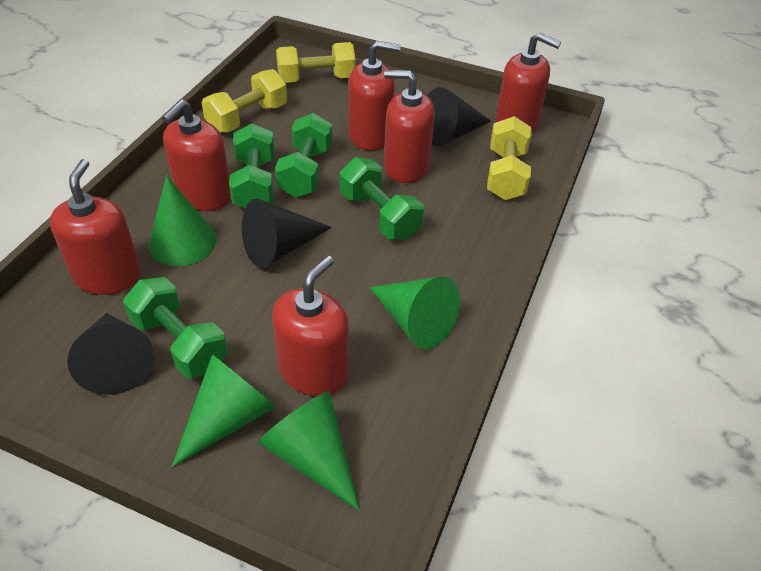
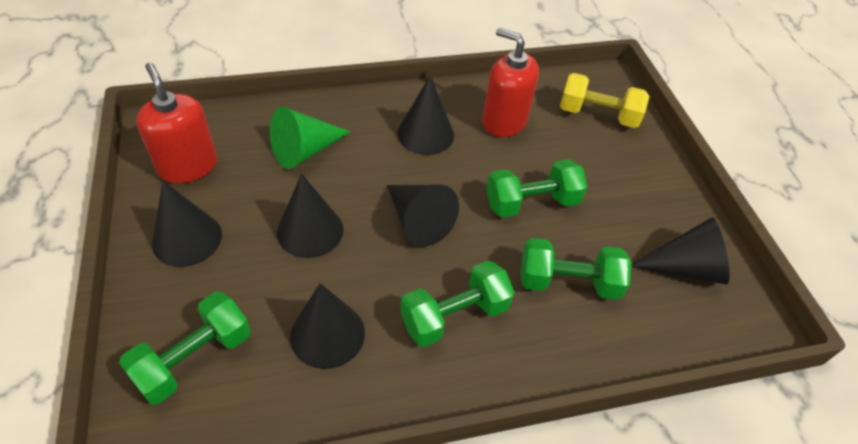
black cone: [67,313,154,395] [242,199,332,268] [427,87,491,146] = 3 -> [152,181,222,267] [277,174,344,258] [290,283,365,369] [387,185,459,247] [397,76,454,155] [631,217,729,285] = 6
green cone: [149,175,216,266] [172,354,276,467] [258,391,360,511] [369,276,460,349] = 4 -> [270,107,351,169] = 1
red soap dispenser: [50,159,141,295] [162,99,231,211] [272,256,349,396] [349,41,401,151] [384,70,435,183] [495,32,561,134] = 6 -> [136,63,217,183] [482,28,539,137] = 2
yellow dumbbell: [202,69,287,133] [276,42,356,83] [487,116,532,200] = 3 -> [560,73,650,128] = 1

